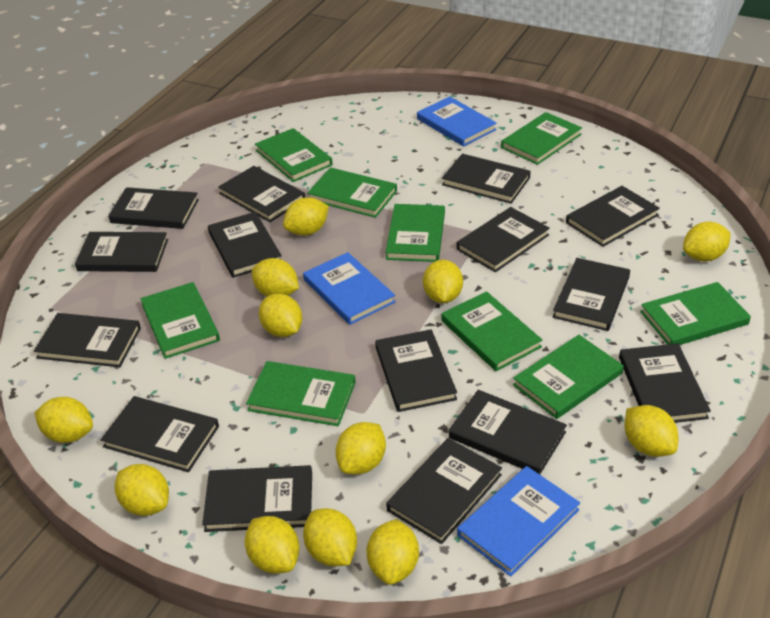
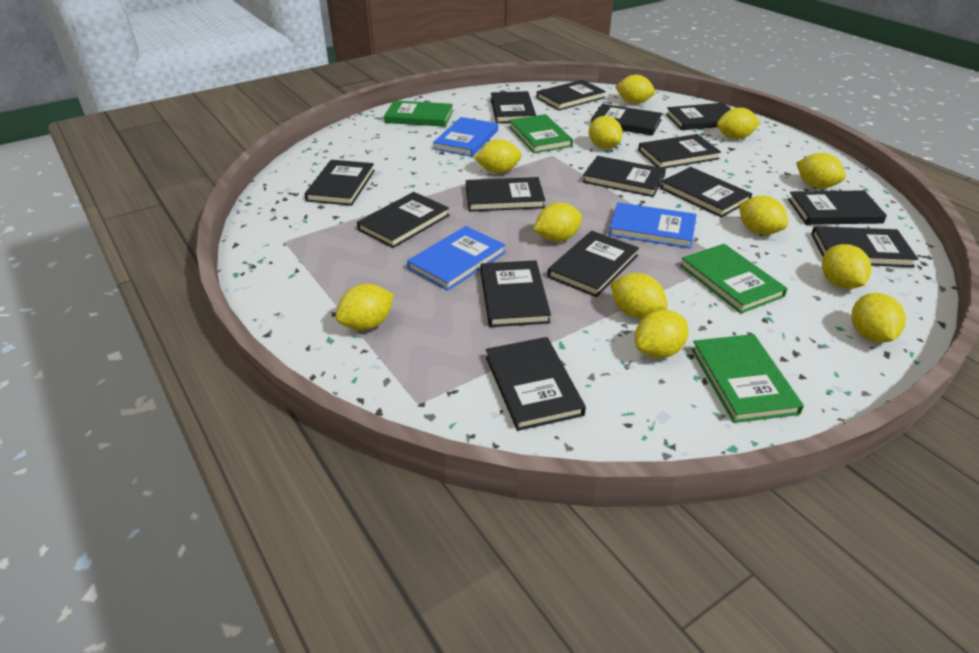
green book: [140,282,220,359] [246,361,356,426] [255,128,333,182] [307,167,397,218] [385,204,445,262] [442,291,542,371] [501,112,582,165] [513,335,624,419] [640,282,751,345] = 9 -> [384,100,453,127] [509,114,573,153] [680,244,788,313] [691,334,804,423] = 4

